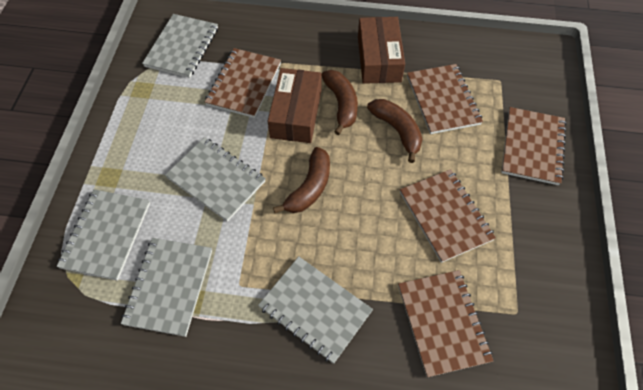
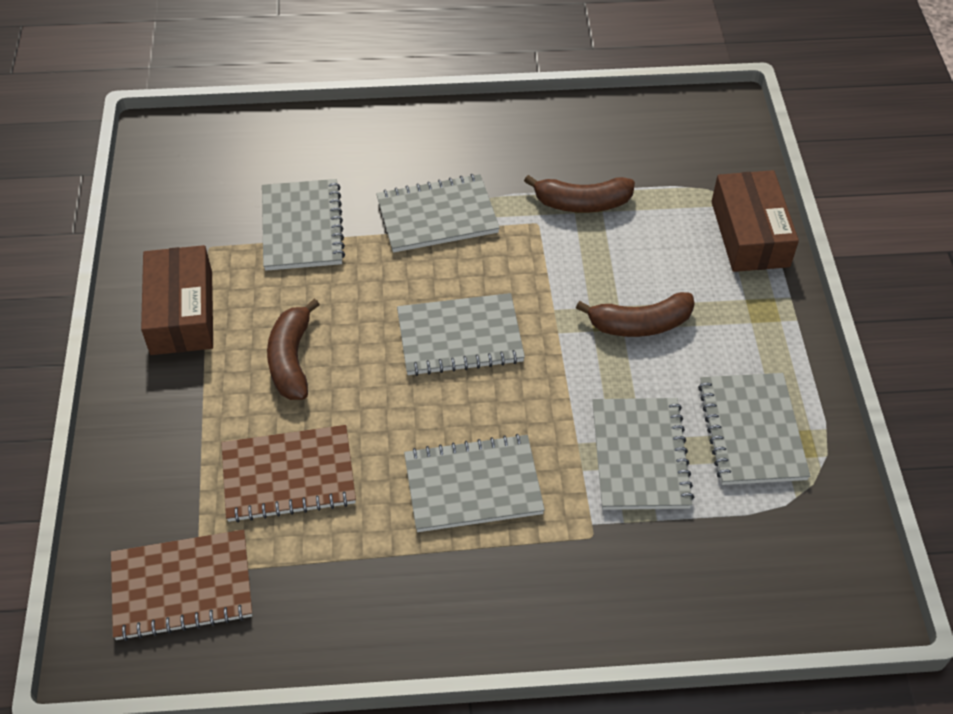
brown notebook: [205,48,281,118] [398,270,493,377] [400,169,496,263] [407,64,483,134] [501,107,566,185] = 5 -> [111,529,252,641] [221,425,356,523] = 2
grey notebook: [56,189,150,281] [121,238,212,337] [142,14,218,78] [165,137,266,222] [258,256,373,364] = 5 -> [262,179,345,271] [376,174,500,253] [397,293,525,376] [404,434,545,532] [592,398,694,510] [698,373,810,485] = 6

